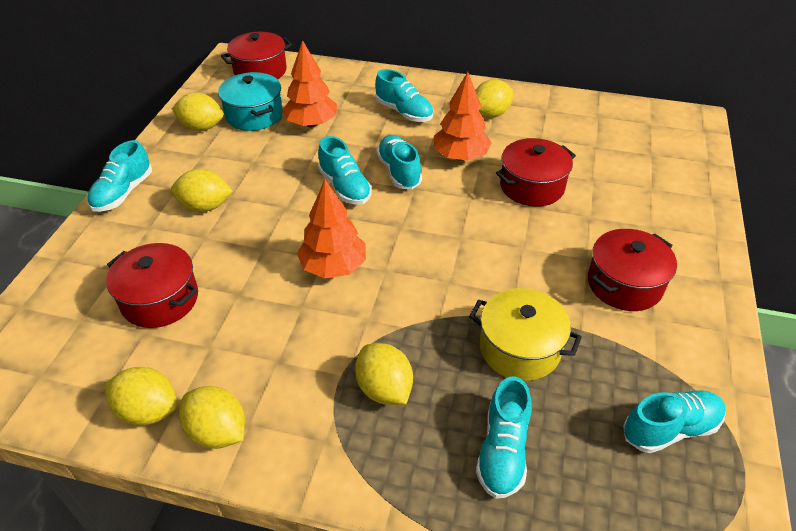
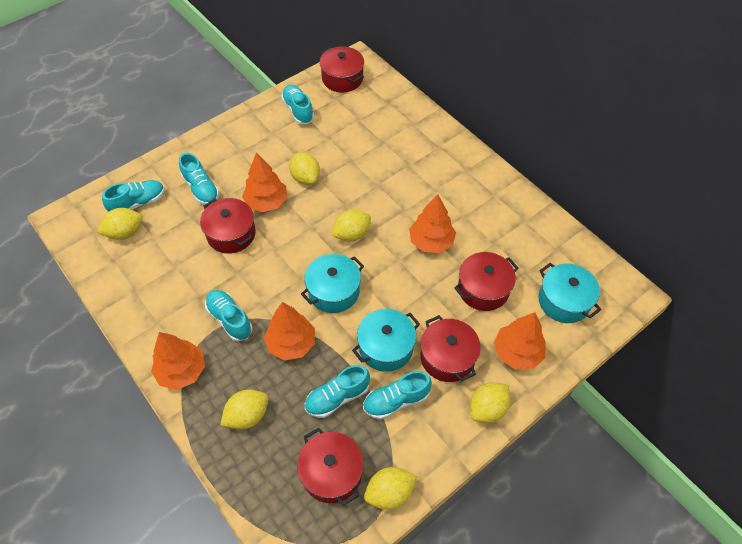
orange tree: [282,40,337,127] [297,180,366,278] [434,72,492,161] = 3 -> [151,332,205,390] [242,152,287,212] [264,302,315,361] [409,194,456,253] [494,312,546,369] = 5
red pot: [106,243,198,328] [221,32,292,79] [496,138,576,207] [588,229,677,311] = 4 -> [200,198,256,254] [297,427,364,506] [319,47,364,92] [421,315,481,382] [454,252,518,311] = 5
turquoise pot: [218,72,283,131] = 1 -> [301,254,364,313] [352,309,420,372] [538,263,602,323] = 3
yellow pot: [469,288,582,381] = 1 -> none = 0

